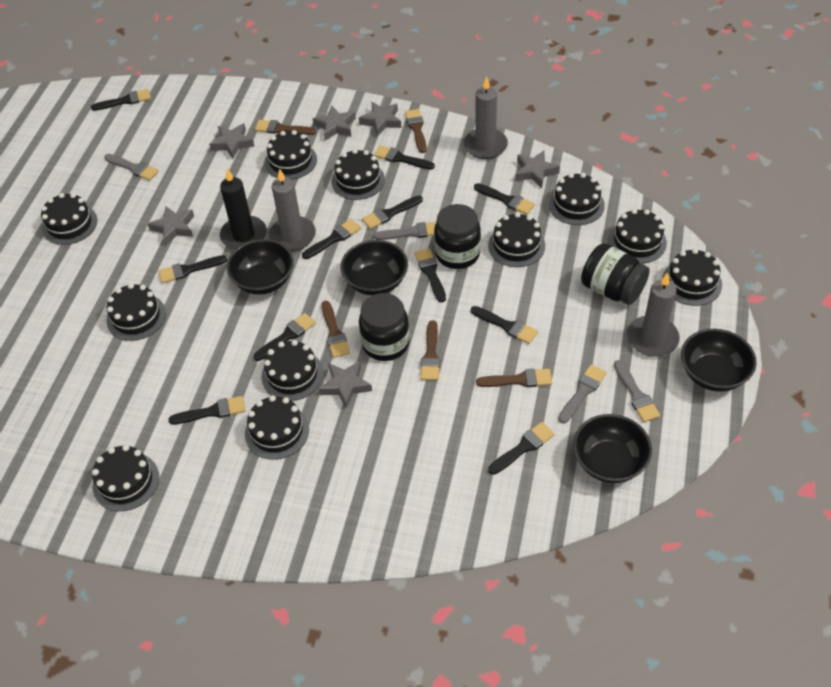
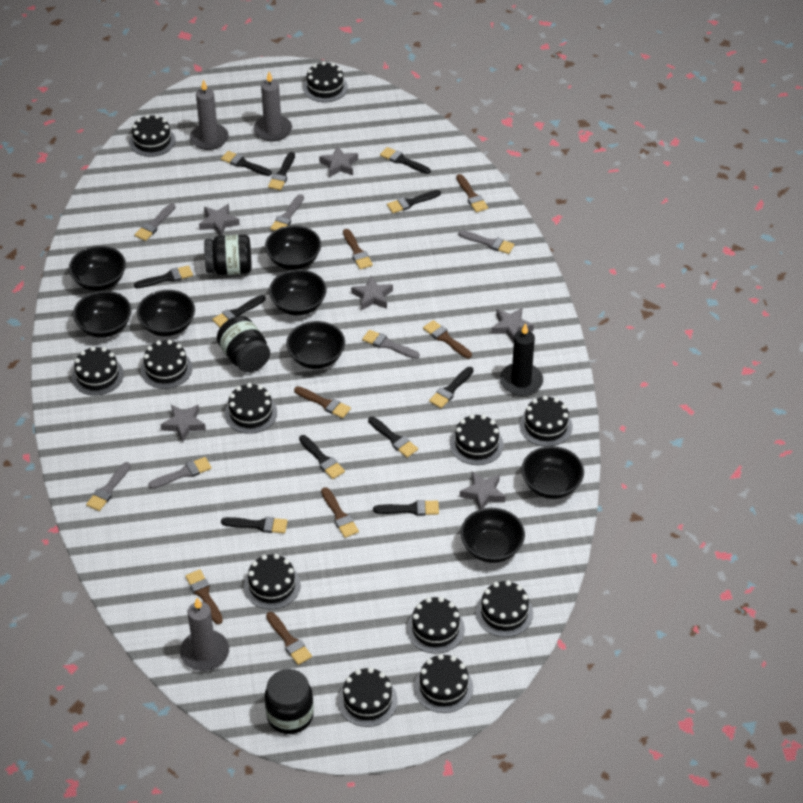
black bowl: [226,239,294,295] [341,240,408,295] [573,414,652,483] [681,329,757,392] = 4 -> [69,246,126,291] [73,291,132,338] [137,290,195,337] [265,225,321,270] [269,269,327,316] [286,321,345,369] [460,508,525,563] [521,446,584,499] = 8
black cake: [41,193,97,245] [92,445,159,511] [107,283,166,341] [245,395,309,460] [261,340,324,401] [265,130,317,180] [331,149,385,200] [488,212,545,267] [549,173,605,225] [609,209,667,263] [662,248,722,306] = 11 -> [72,346,124,396] [129,115,175,157] [141,340,192,389] [225,383,277,434] [244,554,301,609] [303,61,348,102] [338,667,398,727] [407,597,465,654] [414,654,473,713] [450,414,504,465] [476,580,533,637] [520,396,573,447] = 12
brown brush: [255,120,316,135] [321,301,350,358] [405,109,427,153] [420,320,440,380] [476,369,552,387] = 5 -> [185,569,223,624] [266,612,312,665] [294,386,351,418] [321,487,359,538] [343,229,373,269] [423,320,472,358] [456,174,488,212] = 7
grey brush: [104,154,159,181] [373,222,436,240] [558,364,607,424] [614,360,660,422] = 4 -> [86,462,131,511] [134,203,175,241] [148,457,212,489] [270,194,304,231] [362,330,420,359] [458,230,514,254] = 6

